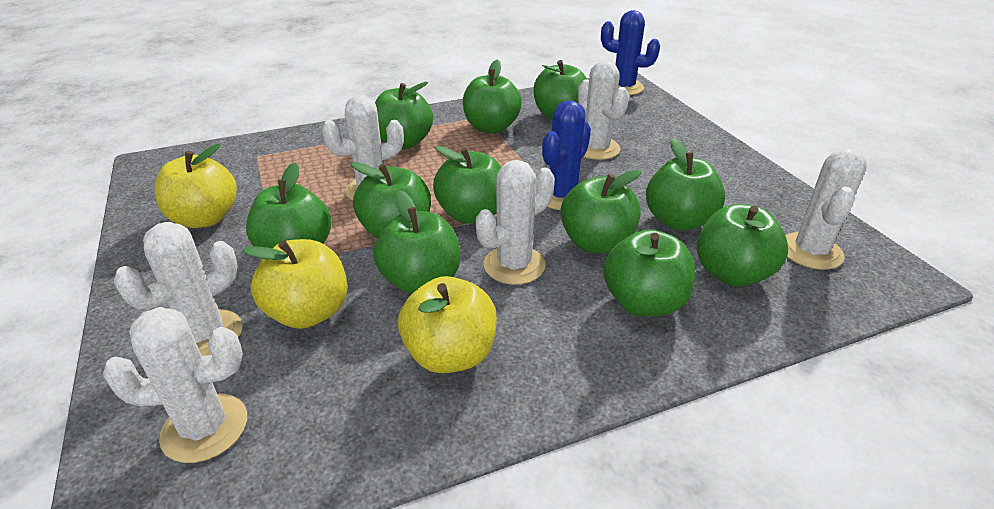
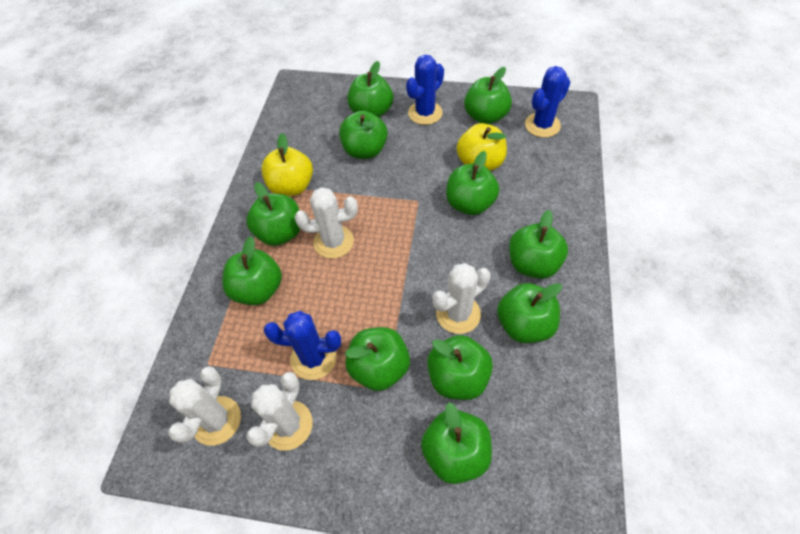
blue cactus: [542,100,591,210] [601,10,660,95] = 2 -> [263,311,341,380] [406,55,444,125] [525,66,570,138] = 3
white cactus: [103,307,247,463] [113,222,242,356] [322,95,404,201] [476,160,555,285] [578,60,629,160] [785,148,867,270] = 6 -> [168,366,241,446] [246,372,313,451] [295,187,358,259] [432,263,491,334] = 4
yellow apple: [154,144,237,228] [242,239,347,329] [398,276,497,373] = 3 -> [261,133,313,196] [457,123,507,171] = 2

